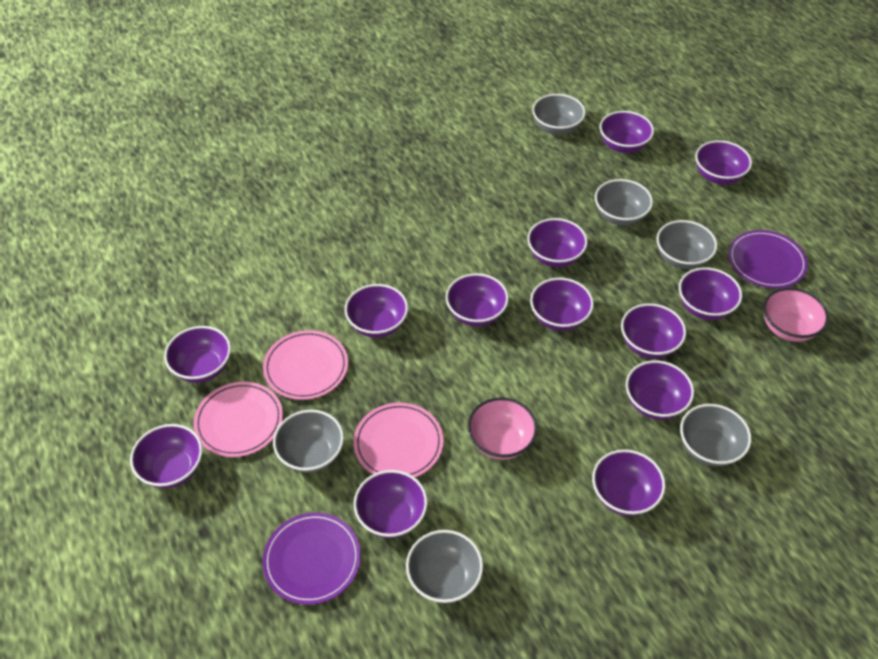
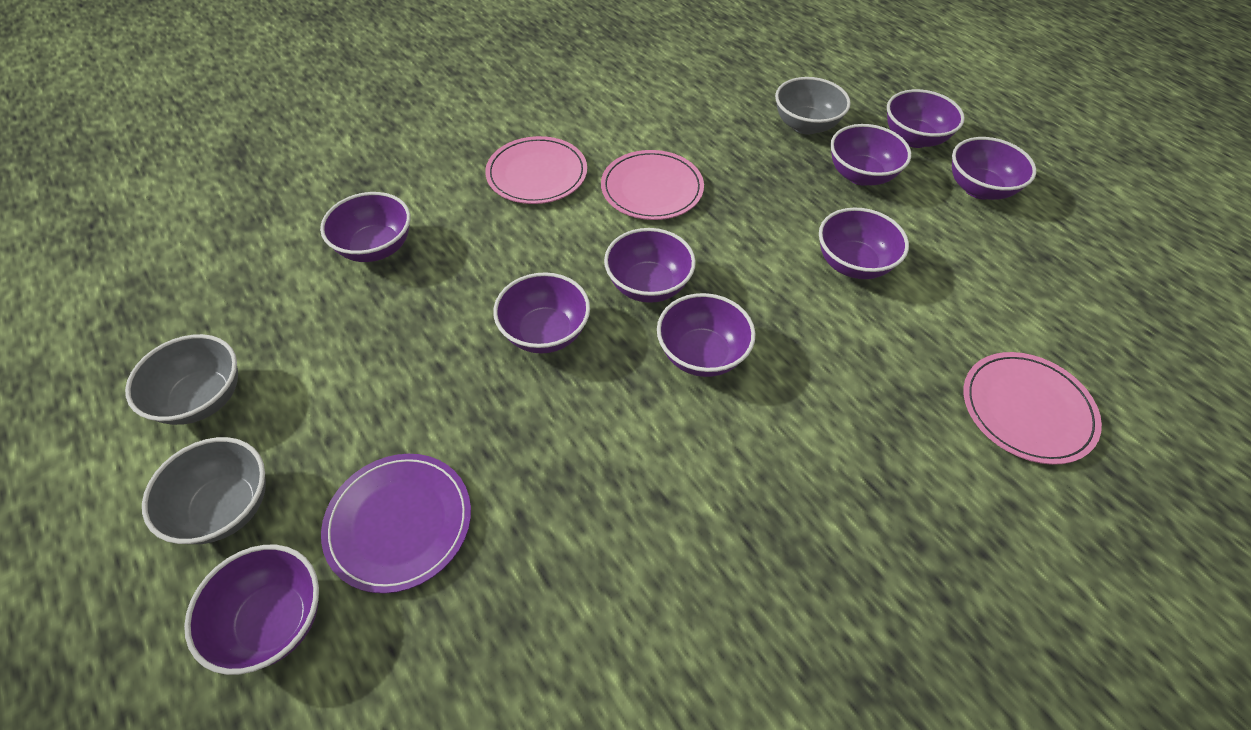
grey bowl: [273,410,344,473] [406,530,483,603] [532,94,586,135] [595,179,653,226] [657,220,717,269] [680,404,752,466] = 6 -> [125,334,238,425] [142,437,266,544] [775,77,851,135] = 3
pink bowl: [467,397,537,460] [763,288,829,342] = 2 -> none = 0
purple bowl: [130,424,203,488] [164,326,231,383] [345,284,408,338] [354,470,428,538] [446,273,509,326] [527,218,588,267] [530,278,594,331] [592,449,666,516] [600,111,654,153] [621,303,686,359] [626,360,694,420] [679,267,742,320] [695,140,752,185] = 13 -> [184,545,319,675] [320,192,410,262] [493,272,590,354] [604,228,696,303] [657,293,755,377] [819,208,909,279] [830,124,911,186] [887,89,965,148] [952,137,1036,200] = 9
purple plate: [263,513,361,605] [728,230,808,288] = 2 -> [321,454,471,593] = 1

